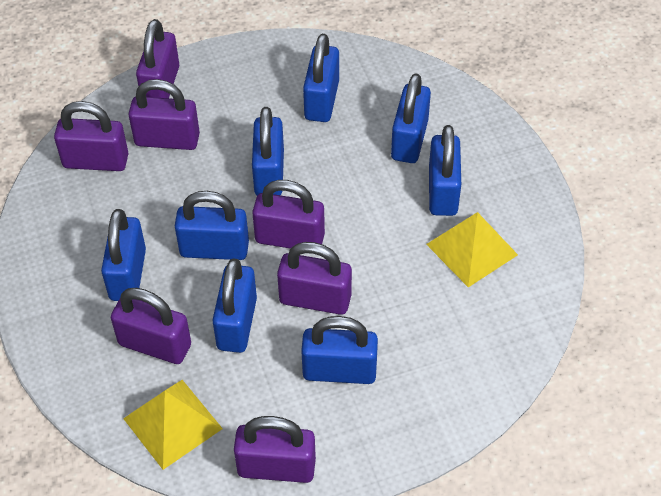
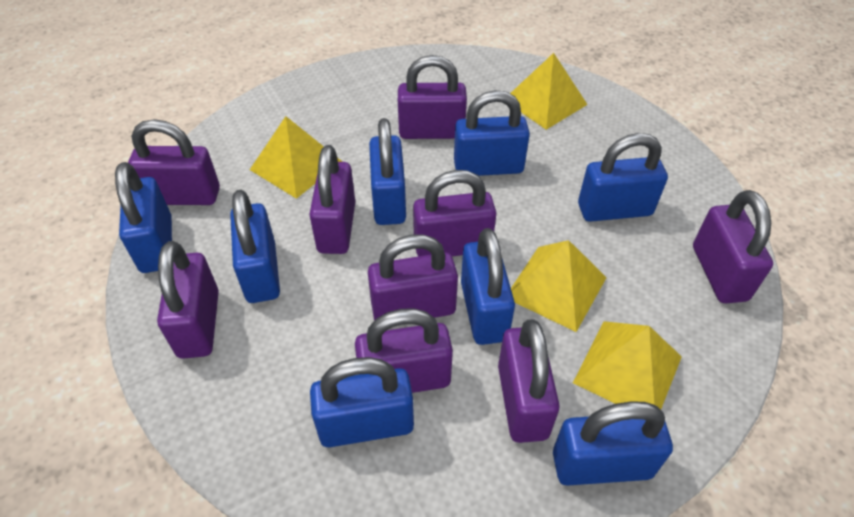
purple padlock: [54,101,129,171] [111,288,191,364] [128,79,200,150] [136,19,179,98] [234,416,316,483] [252,180,325,248] [277,242,352,315] = 7 -> [128,119,220,205] [157,241,219,359] [309,145,355,254] [355,308,453,393] [368,234,458,321] [398,55,467,139] [413,170,496,256] [498,320,560,443] [693,190,773,303] = 9
yellow pyramid: [123,380,223,470] [426,212,518,287] = 2 -> [250,116,343,199] [510,53,588,130] [511,240,607,332] [573,321,682,410] = 4

